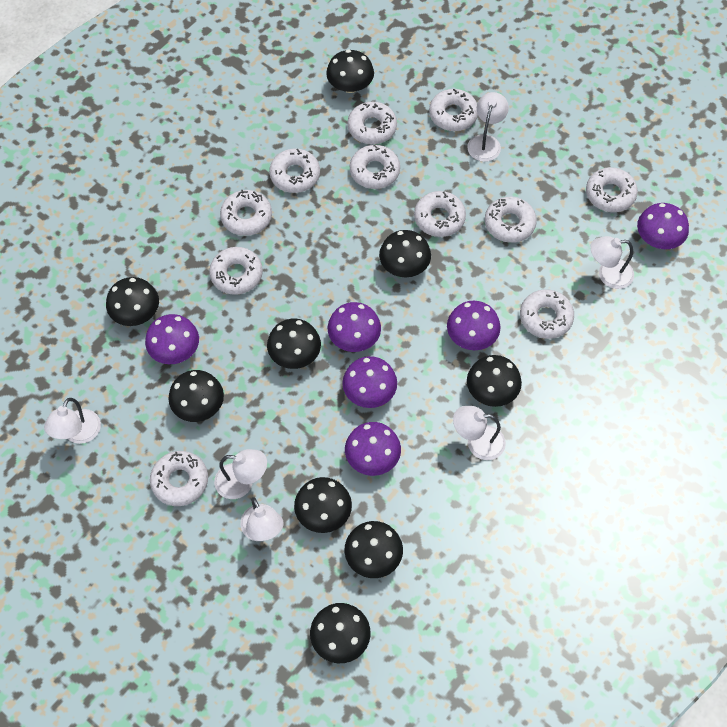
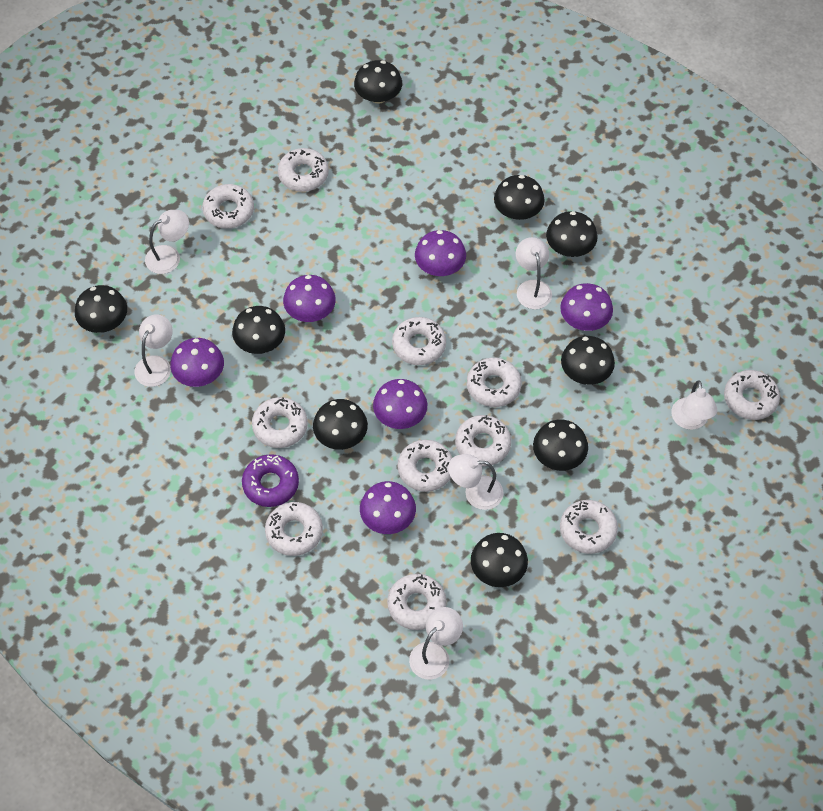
purple donut: none = 0 -> [242,454,299,507] = 1

